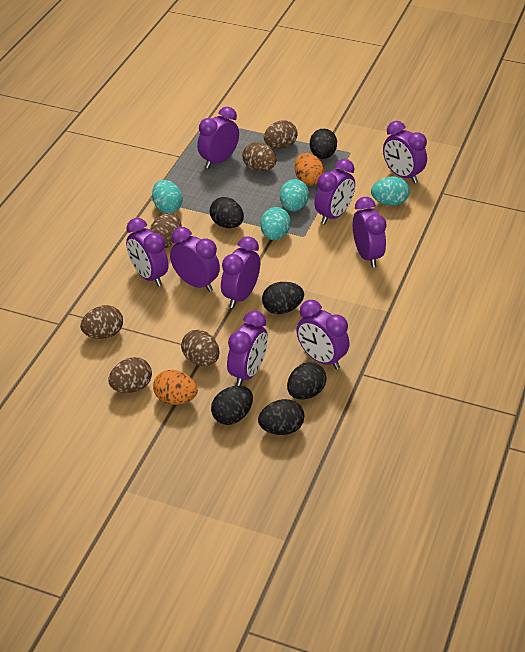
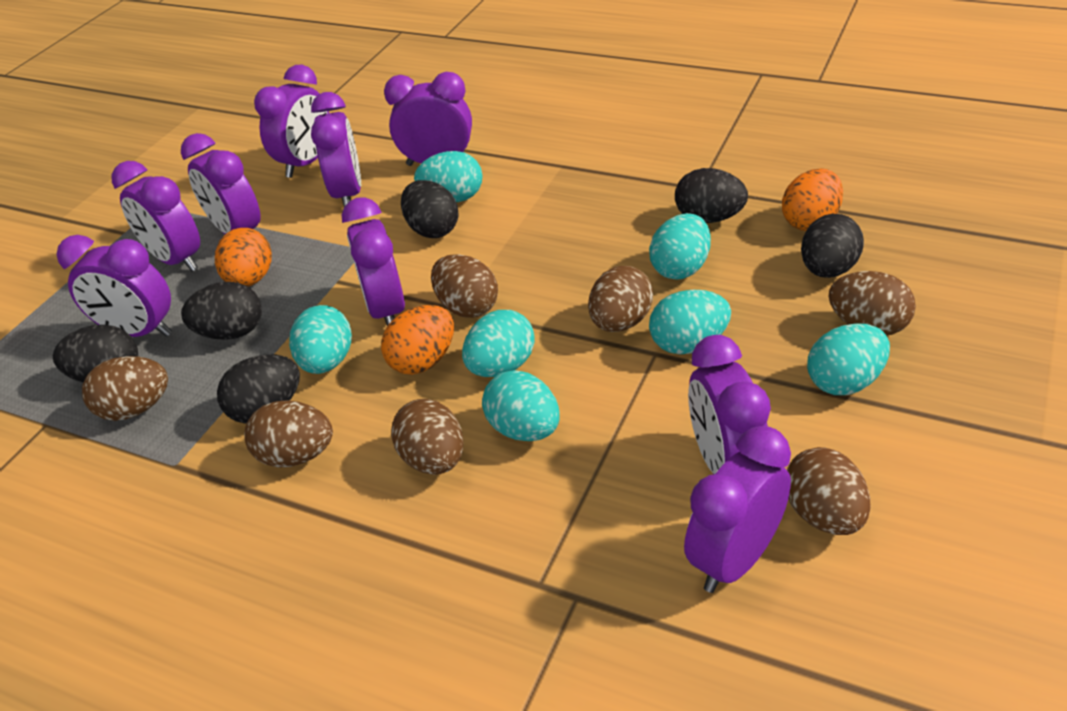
brown egg: [80,305,123,339] [108,357,152,393] [150,213,182,248] [181,330,219,366] [242,142,276,171] [264,120,298,149] = 6 -> [82,356,168,421] [244,400,333,468] [391,399,464,475] [431,254,498,318] [588,266,653,332] [787,447,870,535] [828,271,916,336] = 7
orange egg: [153,370,198,405] [295,153,324,186] = 2 -> [215,228,272,286] [381,305,454,375] [782,168,843,231] = 3
turquoise egg: [152,180,183,213] [260,207,291,240] [280,179,309,211] [371,177,410,206] = 4 -> [289,305,352,374] [414,151,483,202] [462,310,535,377] [482,370,560,441] [649,213,711,280] [649,290,731,354] [807,323,890,395] = 7

